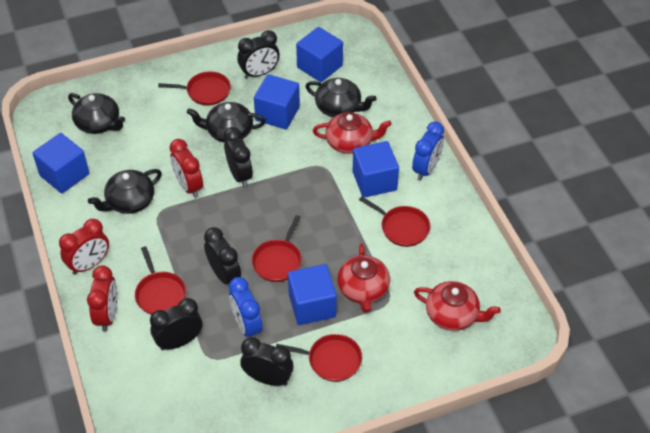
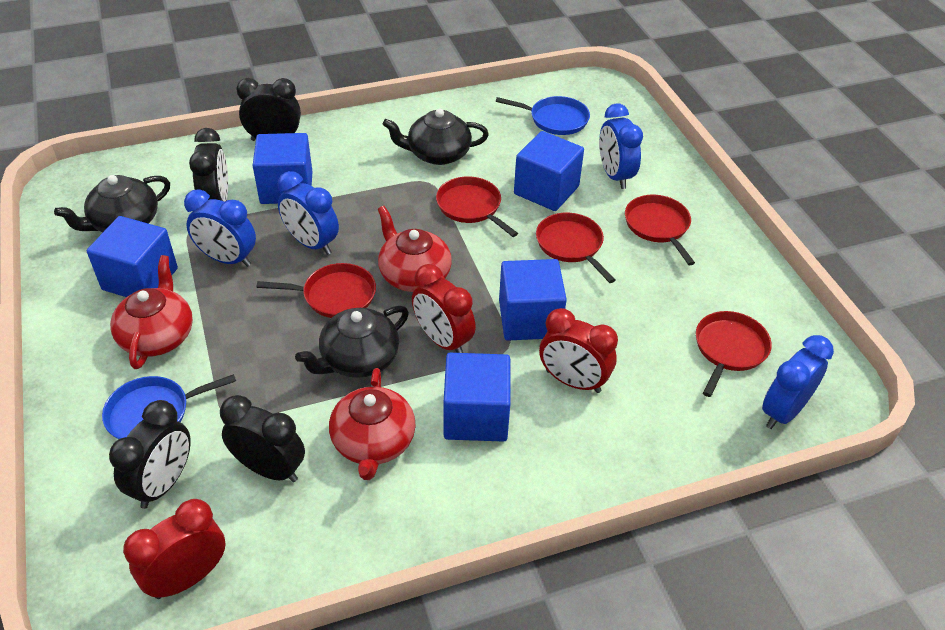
black clock: [150,298,202,351] [204,227,241,284] [224,127,253,187] [237,30,280,79] [240,337,294,386] = 5 -> [109,400,191,509] [189,128,228,202] [220,395,305,482] [237,78,301,141] = 4
black teapot: [68,93,125,134] [88,169,162,214] [187,102,266,142] [305,78,377,117] = 4 -> [54,175,170,232] [295,306,409,378] [383,108,489,165] = 3
blue clock: [229,277,263,338] [412,121,444,181] = 2 -> [184,189,256,267] [277,171,339,255] [599,103,643,189] [762,335,834,429] = 4
blue pan: none = 0 -> [102,374,236,439] [496,96,590,135] = 2

